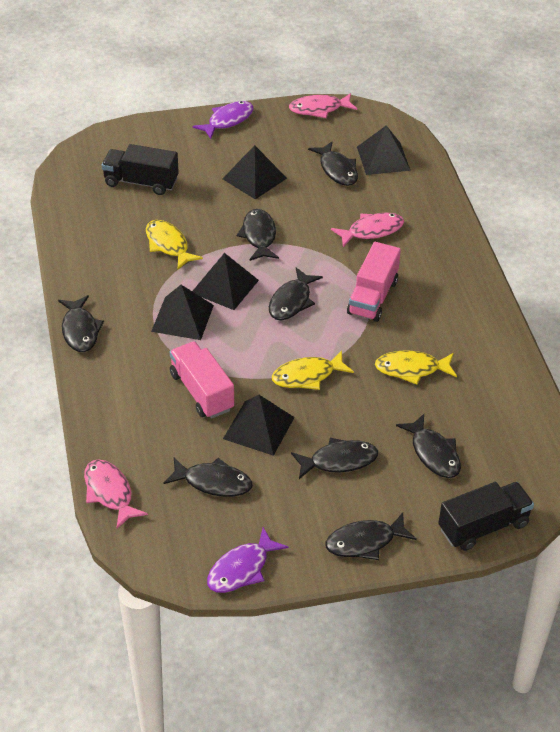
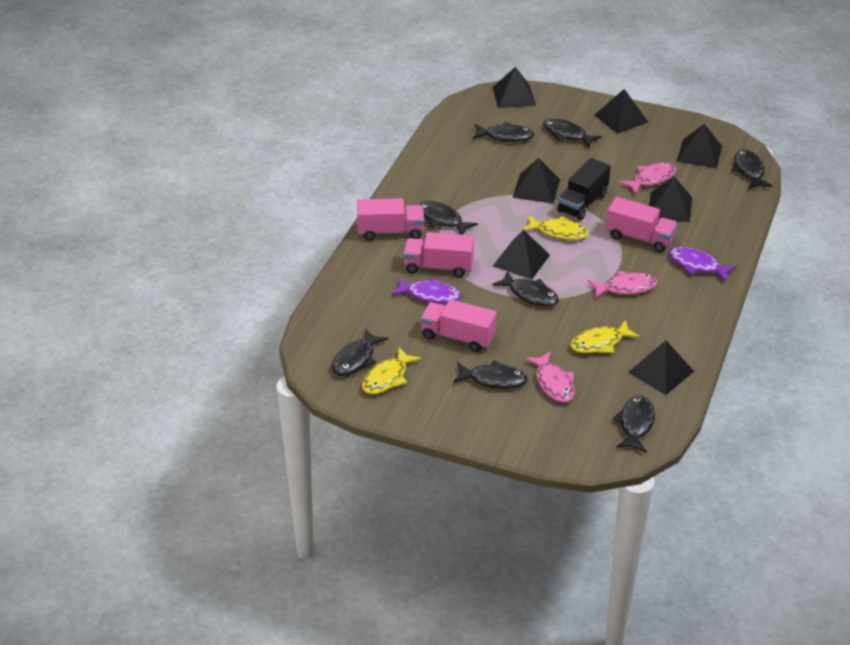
black pyramid: [151,285,214,340] [192,253,259,310] [223,145,287,200] [223,395,295,456] [357,125,411,175] = 5 -> [492,67,536,108] [493,230,550,279] [513,158,560,203] [594,89,648,134] [628,340,694,395] [649,177,692,222] [677,124,722,168] = 7
black truck: [102,144,179,195] [438,482,534,551] = 2 -> [557,158,611,220] = 1
pink truck: [170,341,234,419] [347,242,401,322] = 2 -> [357,198,424,241] [403,232,474,277] [420,299,497,352] [606,197,678,253] = 4

